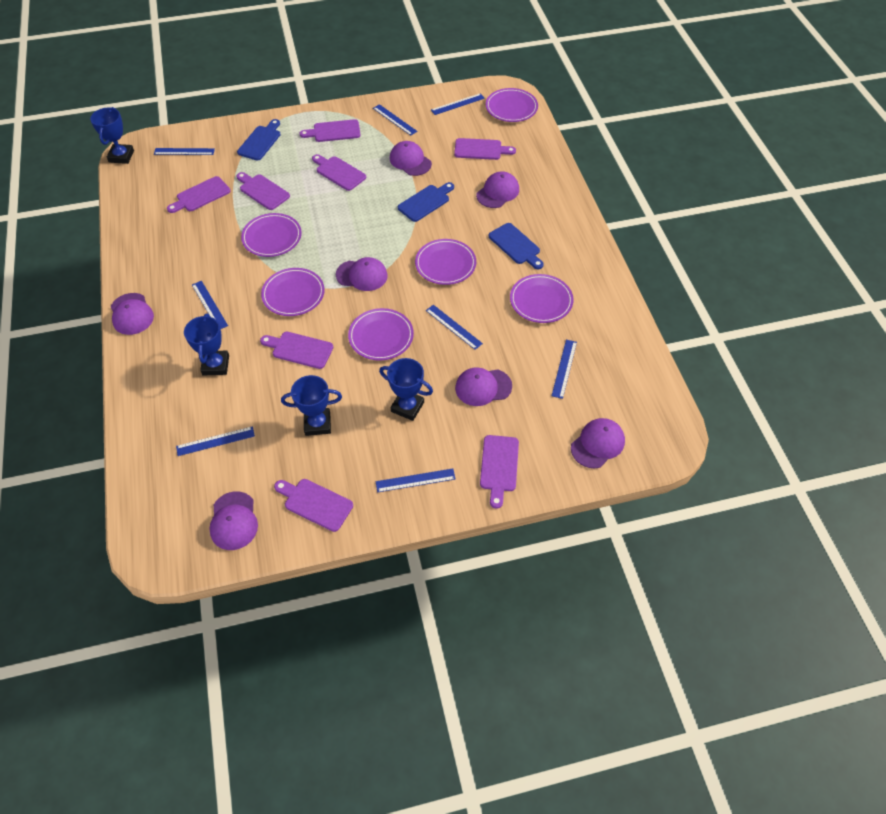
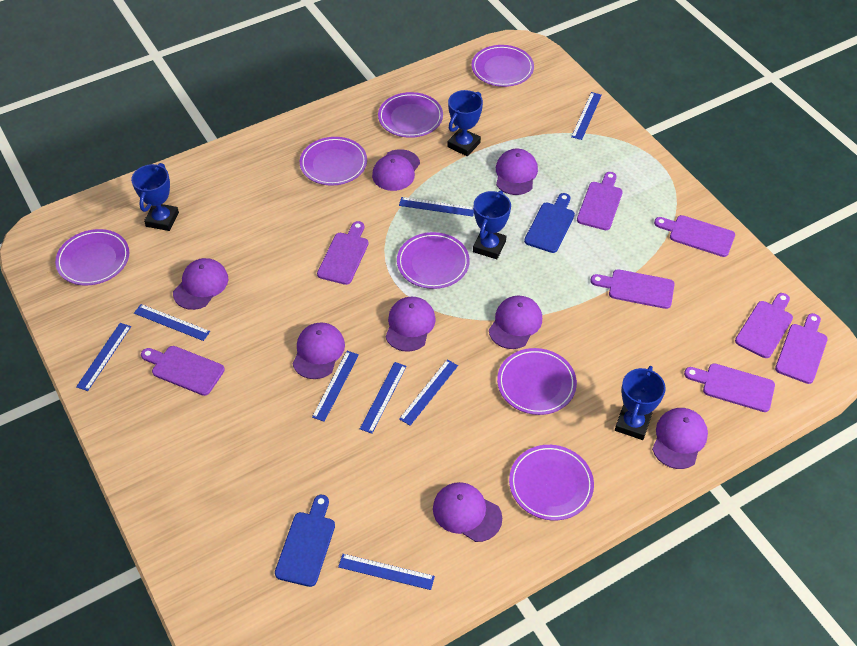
blue cutting board: [237,119,281,161] [398,182,454,222] [489,223,544,269] = 3 -> [275,495,335,587] [524,193,575,253] = 2
purple cap: [111,293,154,335] [209,491,258,550] [336,257,388,291] [390,141,432,176] [455,368,512,406] [476,172,519,208] [571,418,625,468] = 7 -> [173,258,228,310] [293,323,345,379] [372,149,420,191] [386,297,436,352] [433,482,502,542] [489,296,542,349] [496,149,538,195] [652,408,708,469] = 8
purple plate: [241,213,302,257] [261,268,325,316] [348,308,414,361] [415,239,476,285] [486,88,538,122] [510,274,573,323] = 6 -> [55,229,129,286] [300,137,367,186] [378,92,443,138] [397,232,470,289] [472,45,534,87] [497,348,577,415] [509,445,594,521] = 7

